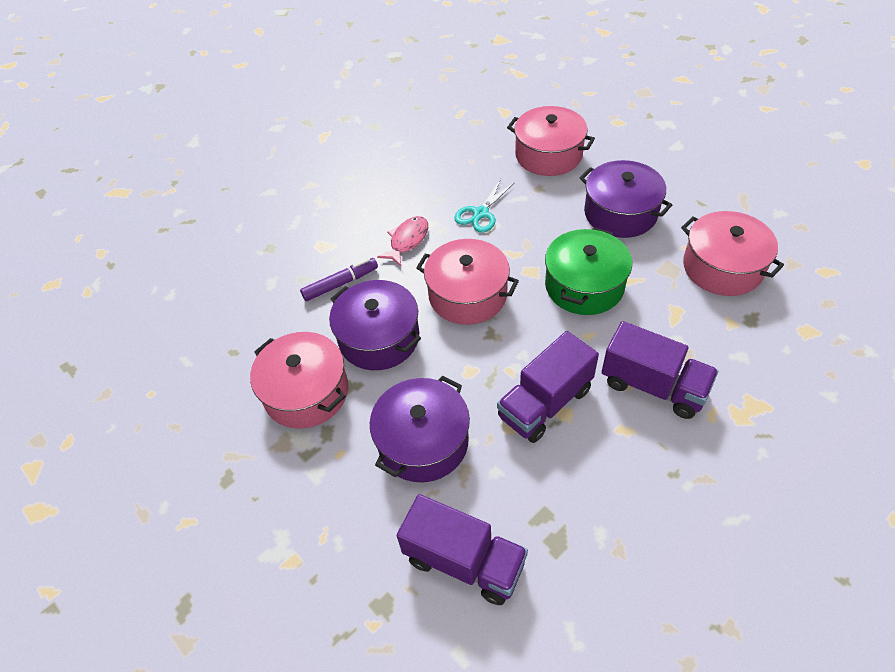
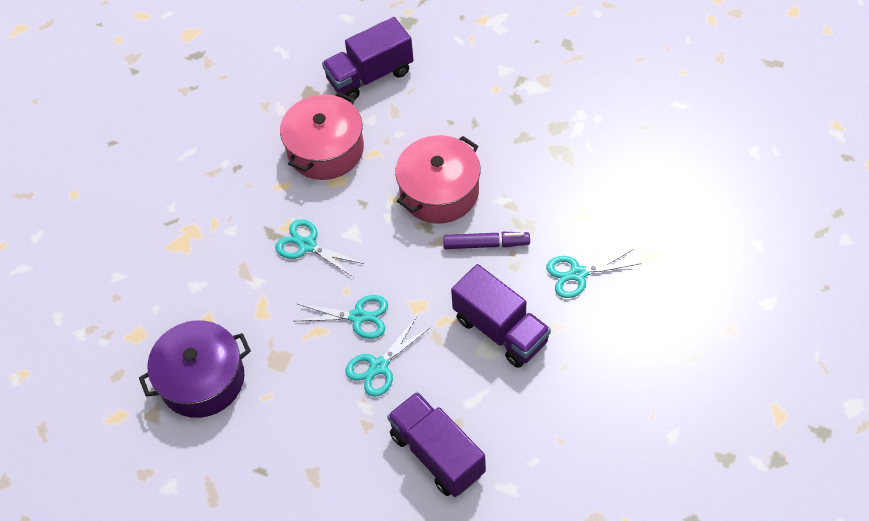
green pot: [545,227,632,315] = 1 -> none = 0
pink fish: [377,216,428,266] = 1 -> none = 0
pink pot: [250,332,348,428] [416,239,519,325] [507,106,595,176] [681,211,784,296] = 4 -> [280,92,364,180] [395,135,481,223] = 2
purple pot: [329,280,421,370] [370,376,470,482] [580,160,672,238] = 3 -> [139,320,251,418] = 1
turquoise scissors: [454,179,515,233] = 1 -> [275,219,364,277] [295,295,388,339] [345,318,431,397] [546,249,641,298] = 4

